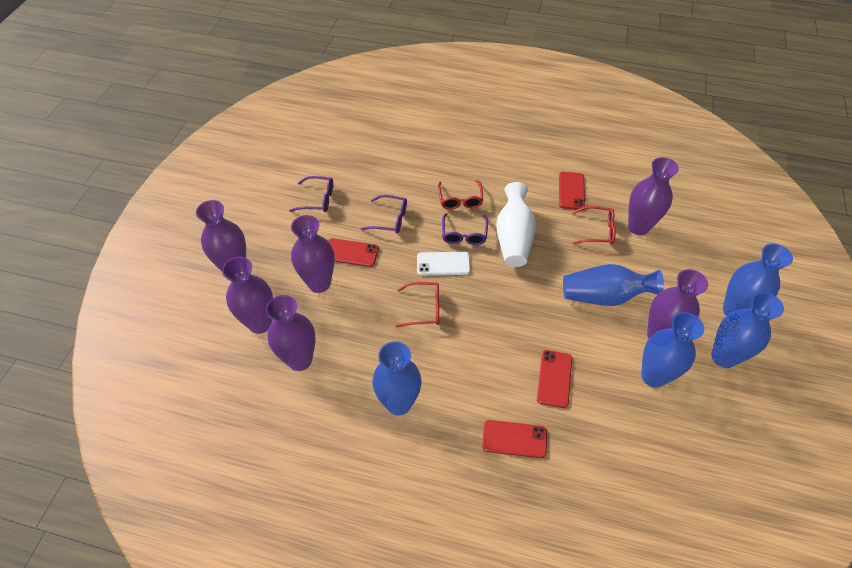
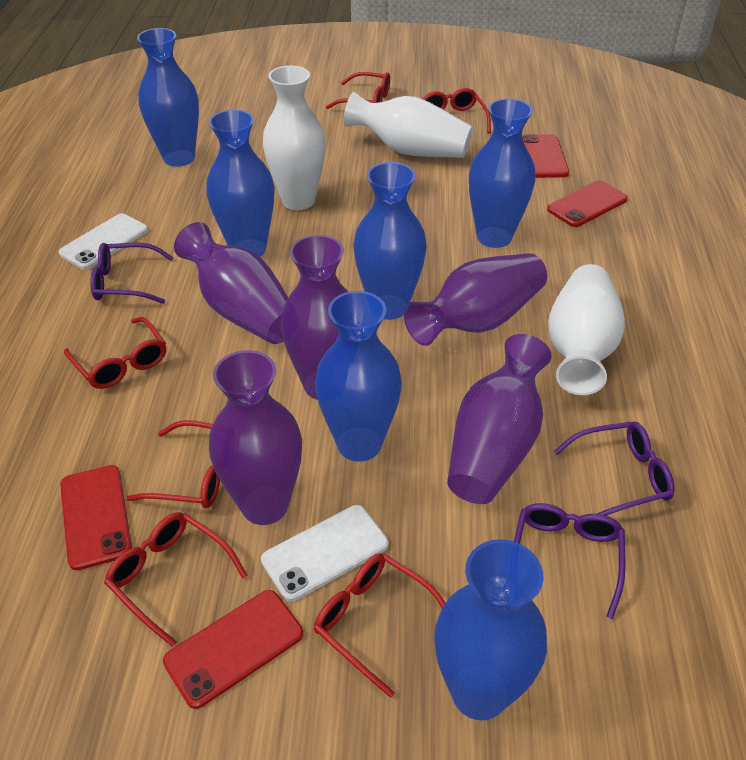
blue vase: [373,341,422,416] [563,264,664,306] [641,312,704,388] [711,292,784,368] [723,243,793,316] = 5 -> [137,28,199,167] [206,110,274,257] [315,291,402,462] [353,162,427,320] [434,539,547,720] [469,98,535,248] = 6
purple vase: [196,200,246,271] [222,257,273,334] [266,295,316,371] [291,215,335,293] [628,157,679,235] [647,269,708,339] = 6 -> [174,222,288,344] [209,350,302,525] [280,235,348,400] [404,253,547,346] [447,334,552,504] = 5
red glasses: [396,282,439,327] [438,180,483,210] [572,206,616,245] = 3 -> [64,317,166,389] [104,512,247,647] [126,420,220,508] [314,553,445,698] [326,72,390,109] [423,88,491,134] = 6
white phone: [417,252,470,276] = 1 -> [59,213,148,270] [261,505,388,602] = 2
white vase: [496,182,536,267] = 1 -> [263,66,326,210] [344,92,473,158] [548,264,625,395] = 3

